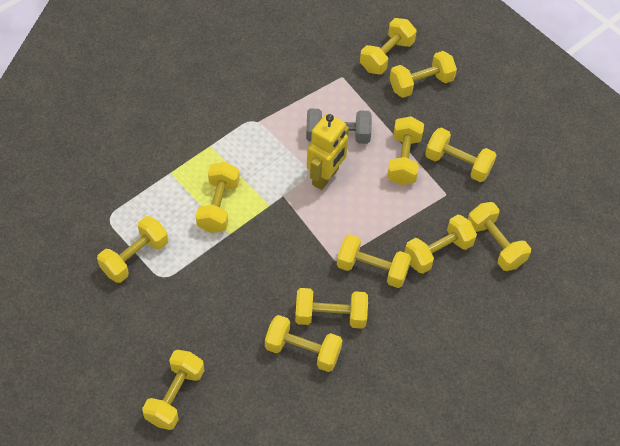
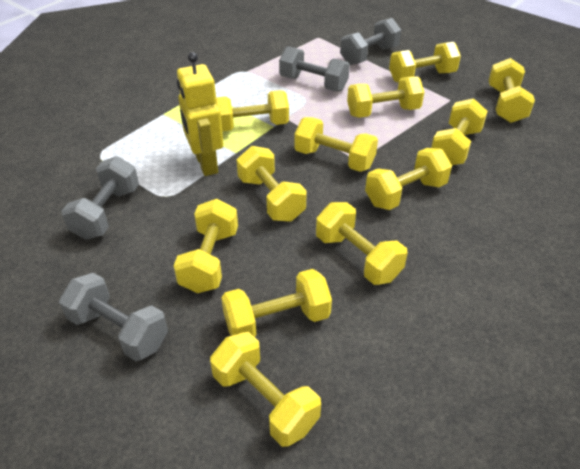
grey dumbbell: [306,108,372,144] = 1 -> [59,273,168,361] [61,156,139,240] [279,46,350,92] [340,18,401,65] = 4

